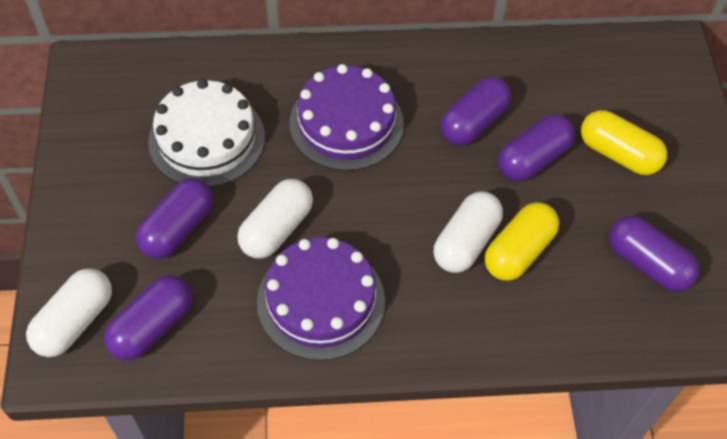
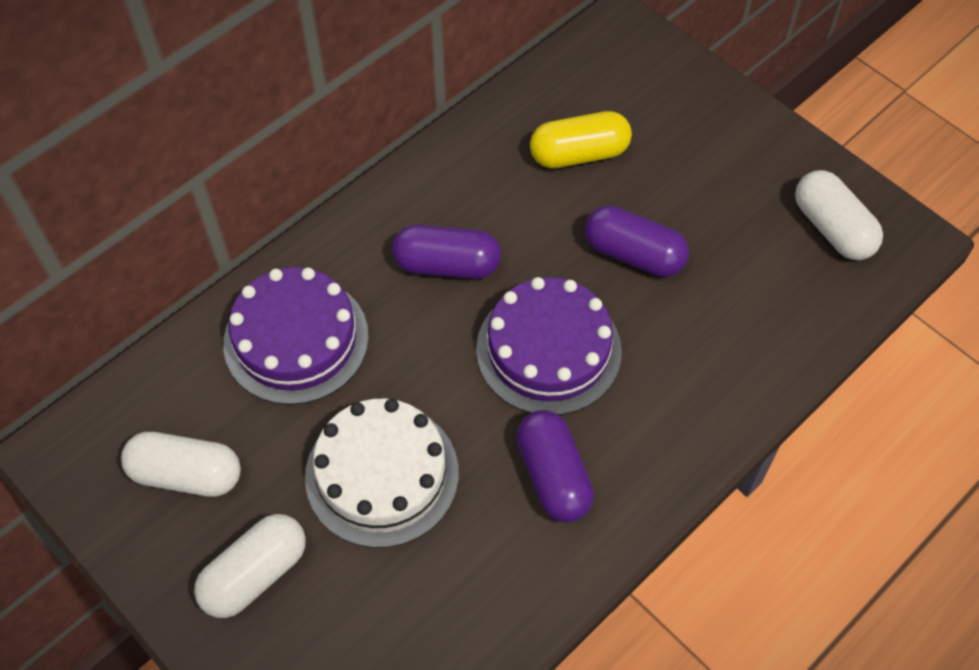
purple capsule: [104,275,192,360] [136,178,213,259] [441,77,511,146] [498,114,575,181] [609,216,700,292] = 5 -> [392,225,501,279] [516,410,594,522] [585,206,689,277] = 3
yellow capsule: [485,202,559,281] [581,110,667,175] = 2 -> [530,111,632,169] = 1

